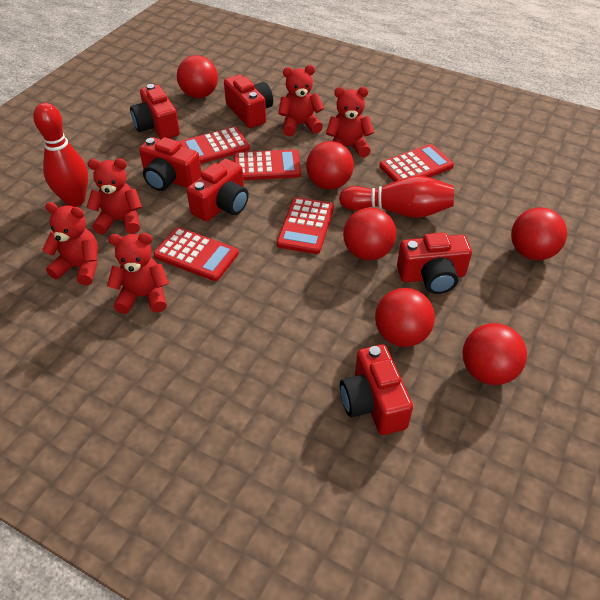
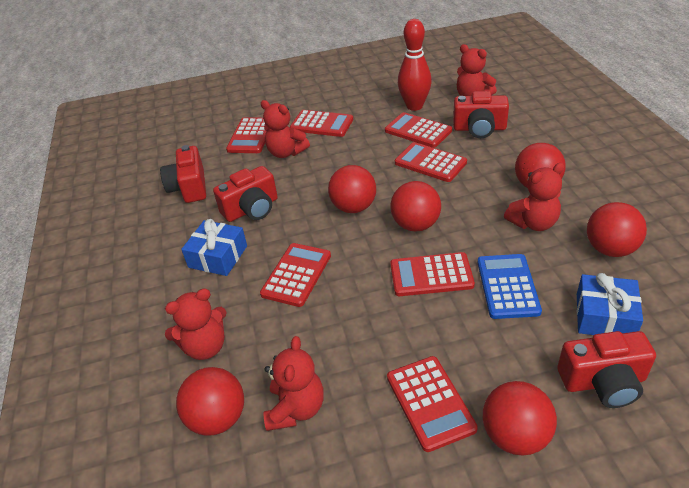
blue calculator: none = 0 -> [478,254,542,319] = 1
blue gift: none = 0 -> [181,219,247,276] [577,273,643,335] = 2
red bowling pin: [33,103,88,207] [339,175,454,218] = 2 -> [398,19,432,111] = 1
red calculator: [154,227,239,281] [179,127,250,164] [234,149,301,180] [277,197,334,254] [380,144,454,182] = 5 -> [226,117,266,153] [260,243,331,307] [290,110,353,137] [385,112,452,148] [387,356,478,452] [390,252,475,296] [395,142,467,182] = 7
red camera: [130,84,180,139] [139,137,202,191] [187,159,249,222] [224,75,273,128] [340,344,413,435] [397,232,472,294] = 6 -> [160,145,206,203] [213,166,278,222] [453,91,509,138] [557,331,656,408] = 4

